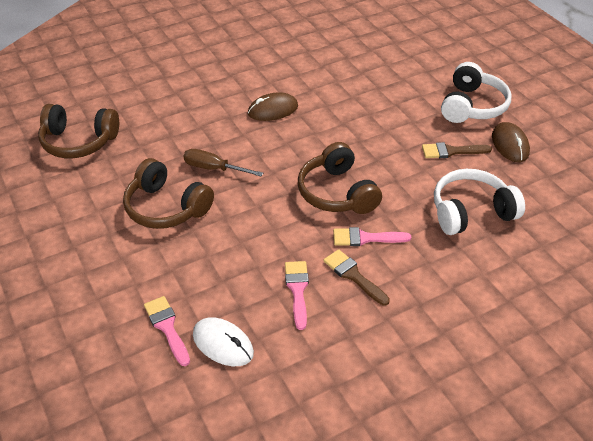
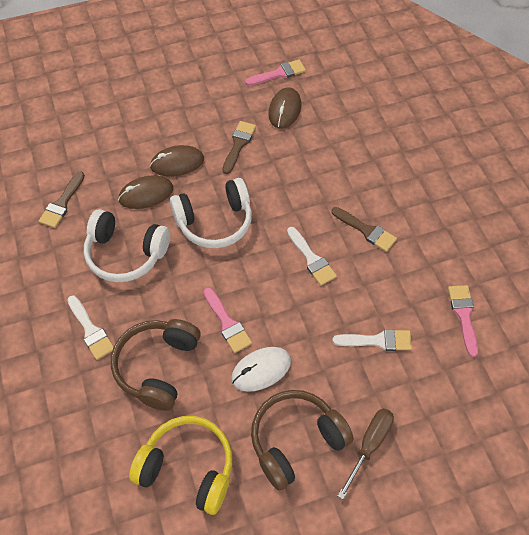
brown brush: [323,249,390,306] [422,142,492,158] = 2 -> [39,171,85,228] [222,121,256,174] [332,207,397,252] = 3
brown headphones: [38,104,119,158] [123,158,214,229] [298,142,382,214] = 3 -> [111,319,201,411] [251,390,354,491] = 2
brown mouse: [248,92,298,121] [492,122,530,162] = 2 -> [118,175,173,209] [150,145,204,176] [268,87,301,129] = 3
white brush: none = 0 -> [67,295,114,360] [287,227,337,286] [332,329,412,351] = 3
yellow headphones: none = 0 -> [129,416,232,515] = 1

